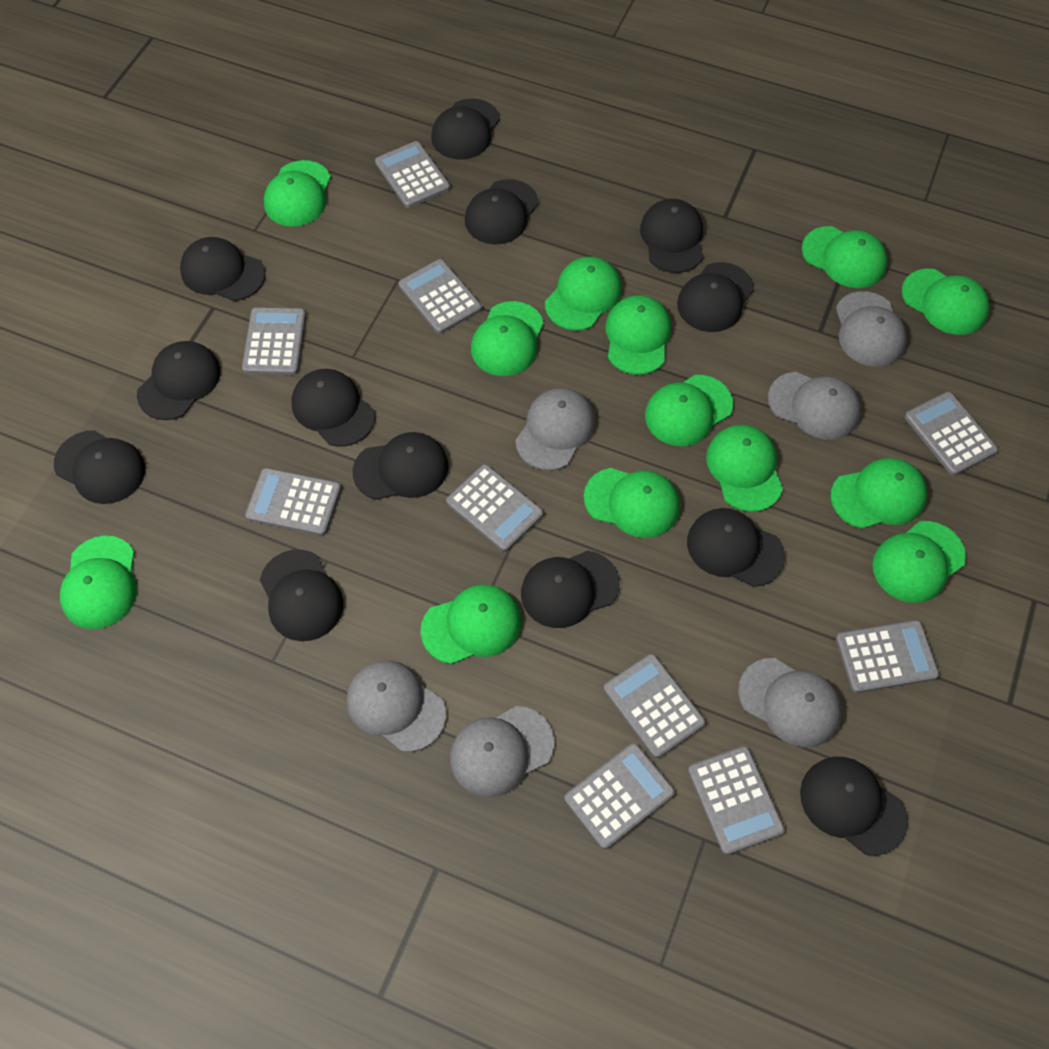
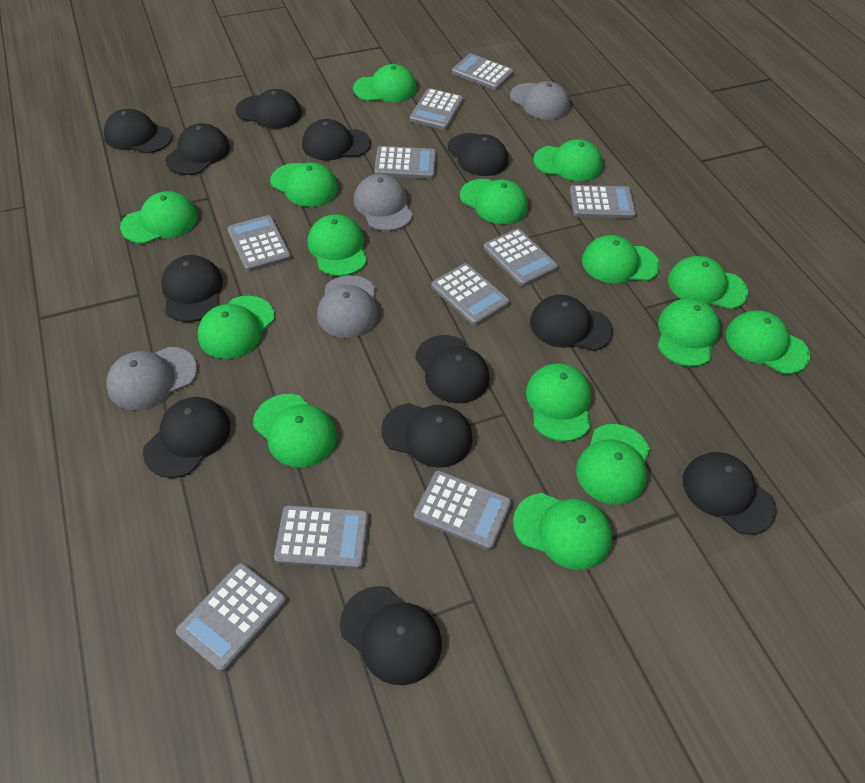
black cap: [54,430,145,504] [137,341,221,420] [180,237,266,301] [260,549,343,641] [292,369,375,447] [353,432,448,500] [431,99,500,160] [465,179,538,244] [521,551,620,628] [640,199,703,273] [677,262,754,332] [687,508,785,587] [800,757,908,856] = 13 -> [104,109,172,154] [143,397,230,478] [161,255,223,322] [165,123,230,175] [236,89,302,129] [302,119,371,161] [340,586,442,685] [381,403,473,468] [415,335,489,403] [448,133,508,176] [530,294,613,351] [683,452,777,535] = 12
green cap: [60,536,137,629] [264,160,331,227] [420,585,522,664] [471,301,544,376] [545,257,622,331] [584,468,680,538] [605,295,672,375] [645,375,733,446] [706,425,783,512] [802,226,887,288] [831,458,927,529] [872,521,966,603] [902,269,990,335] = 13 -> [120,191,198,244] [198,296,275,359] [253,394,337,468] [270,162,338,207] [308,214,367,276] [353,64,417,102] [460,179,528,224] [513,493,612,570] [526,363,591,442] [533,139,603,181] [576,424,650,505] [582,235,660,283] [658,298,720,367] [668,256,748,309] [726,310,810,374] = 15
grey cap: [347,661,446,752] [450,706,554,797] [515,388,595,471] [738,658,842,747] [768,372,861,440] [836,291,907,367] = 6 -> [106,347,197,410] [317,275,378,338] [354,174,413,231] [510,81,569,120] = 4

